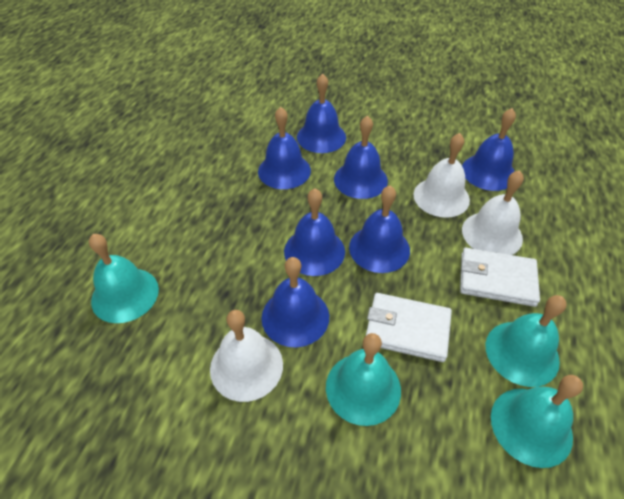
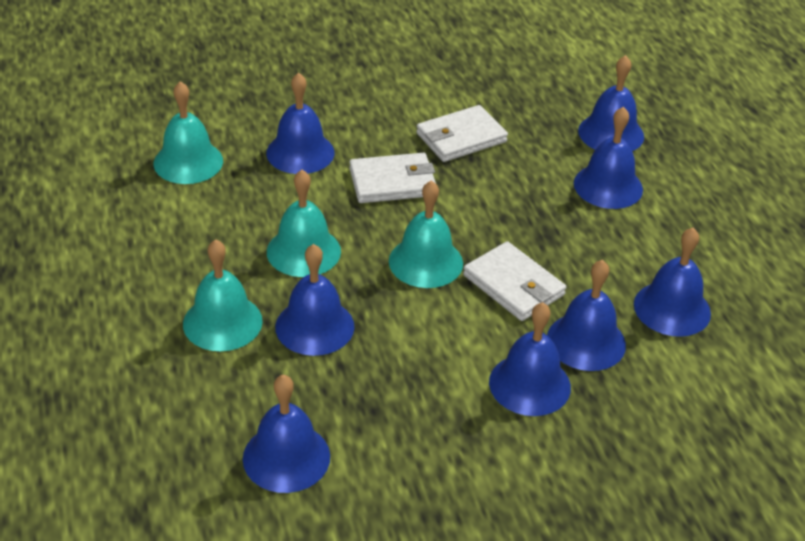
blue bell: [258,107,311,189] [261,257,329,347] [284,188,345,276] [297,74,346,153] [334,116,388,199] [349,186,410,273] [462,108,516,191] = 7 -> [243,375,330,493] [266,73,334,174] [275,244,354,356] [489,302,571,416] [547,260,626,371] [574,107,643,209] [578,55,644,151] [634,228,711,337] = 8
white bell: [210,310,283,402] [413,133,470,218] [462,170,524,255] = 3 -> none = 0
white wallet: [366,293,452,362] [460,248,540,307] = 2 -> [349,153,436,203] [416,105,508,162] [463,241,566,321] = 3

